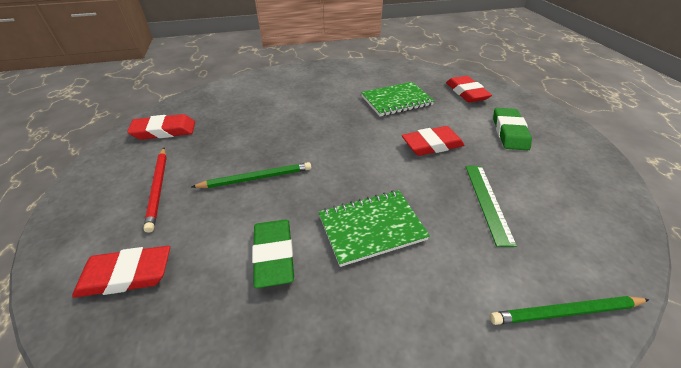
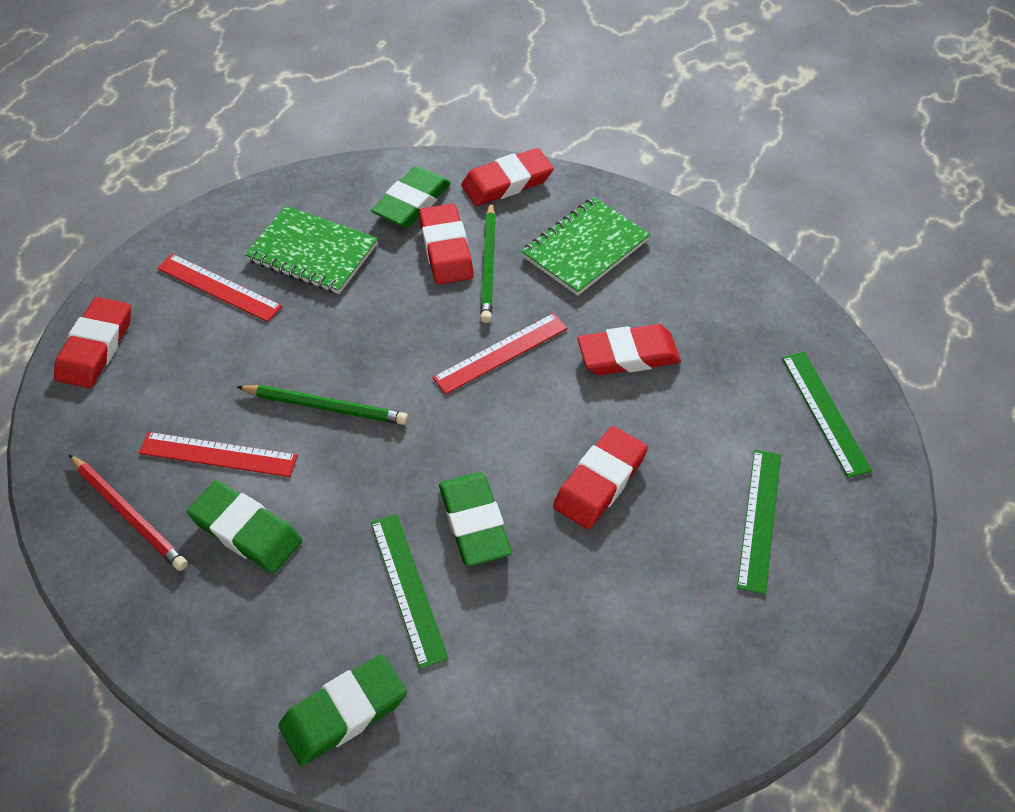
green eraser: [252,220,294,288] [493,108,532,150] = 2 -> [187,480,302,573] [278,654,407,766] [371,166,451,228] [439,472,512,566] = 4
green ruler: [465,166,517,247] = 1 -> [371,514,448,669] [737,450,781,595] [782,352,872,478] = 3
red eraser: [72,246,170,298] [127,114,195,140] [402,126,464,156] [446,76,492,102] = 4 -> [54,297,131,388] [419,204,474,284] [461,148,554,206] [553,426,648,529] [577,324,681,375] = 5
red ruler: none = 0 -> [139,432,298,477] [157,254,282,322] [432,313,568,394] = 3

